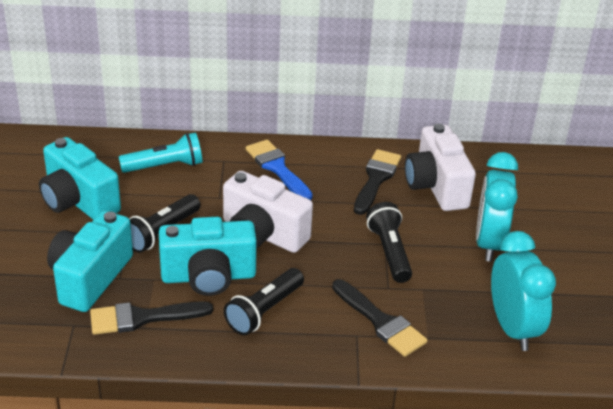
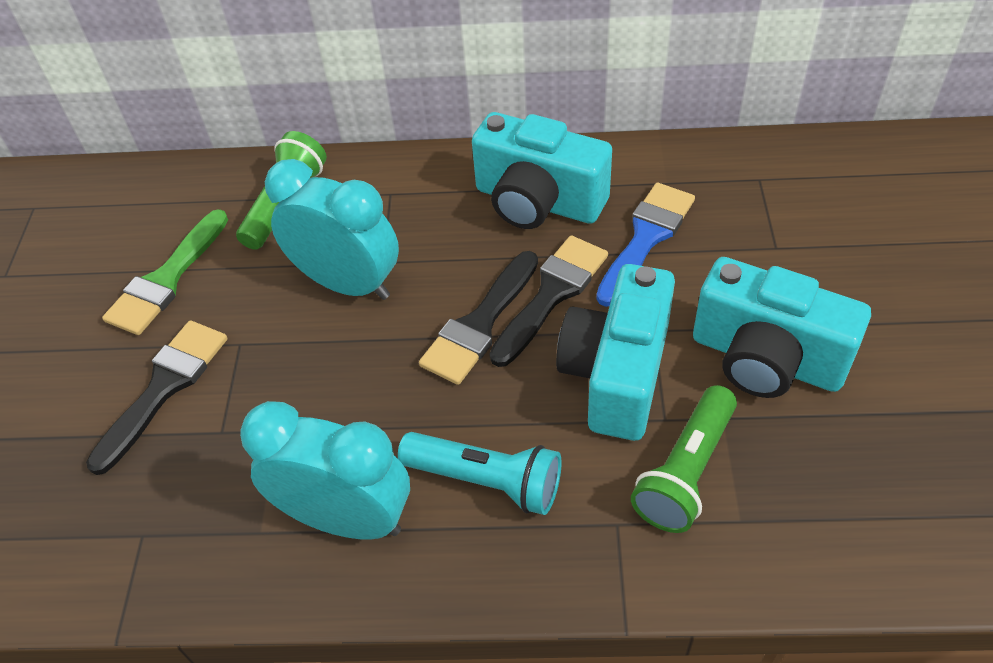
black flashlight: [130,194,201,253] [224,268,304,335] [366,202,412,283] = 3 -> none = 0
green brush: none = 0 -> [102,209,228,335] = 1
green flashlight: none = 0 -> [236,131,327,250] [631,385,737,533] = 2
white camera: [223,171,313,253] [405,124,476,211] = 2 -> none = 0

